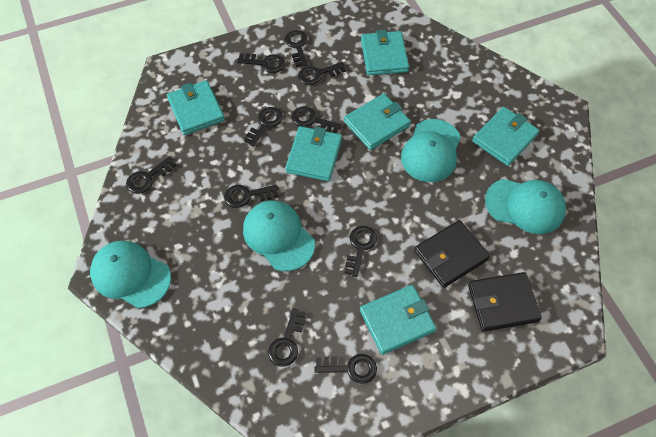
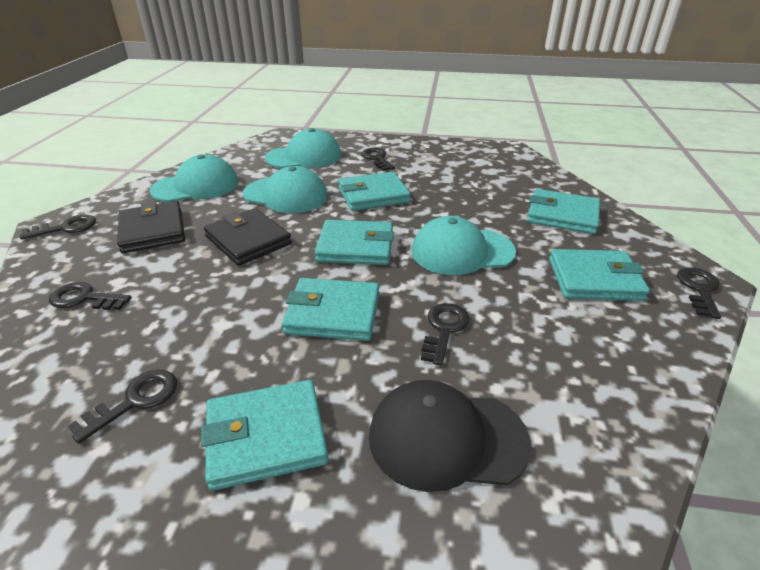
black cap: none = 0 -> [369,380,531,492] = 1
black key: [126,156,177,194] [224,185,278,208] [237,53,285,73] [244,107,283,147] [268,308,306,367] [285,30,308,67] [292,107,341,133] [298,62,346,85] [315,354,377,384] [345,226,377,277] = 10 -> [20,215,96,239] [49,282,132,310] [68,370,177,444] [361,148,395,171] [421,303,470,366] [677,267,721,319] = 6

